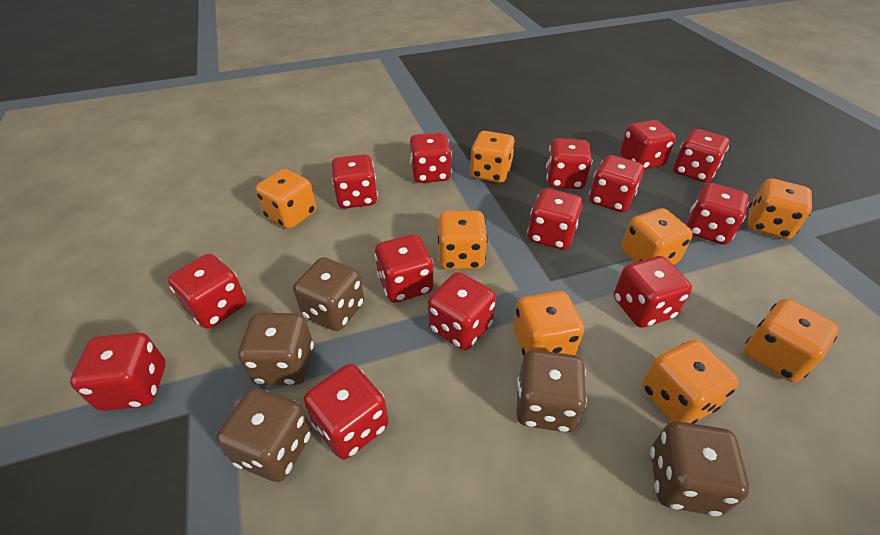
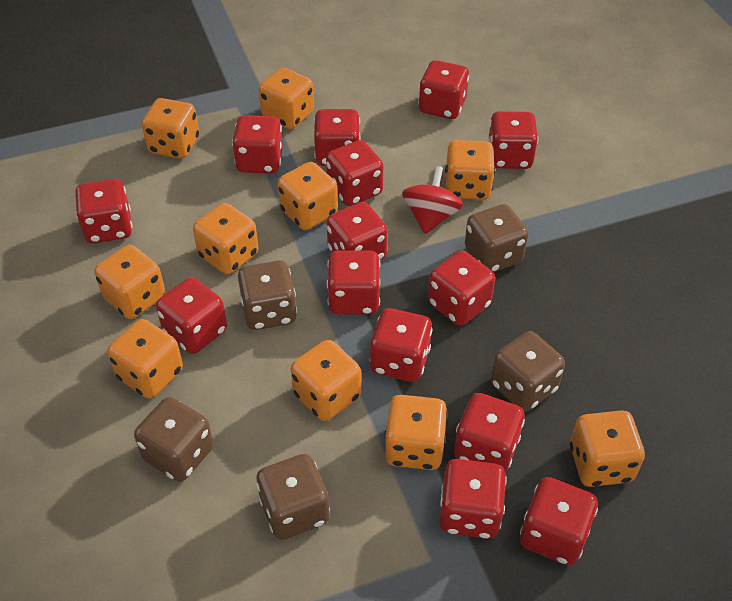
orange dice: [255,169,316,229] [438,211,488,269] [470,131,515,183] [513,291,584,356] [621,208,693,265] [642,340,739,424] [744,299,839,382] [747,179,812,239] = 8 -> [94,245,165,319] [107,319,183,398] [142,98,199,159] [193,203,259,274] [259,68,314,129] [278,162,338,230] [291,340,361,421] [384,395,448,470] [445,140,495,200] [570,410,645,487] = 10
red spinning top: none = 0 -> [402,166,463,234] = 1

